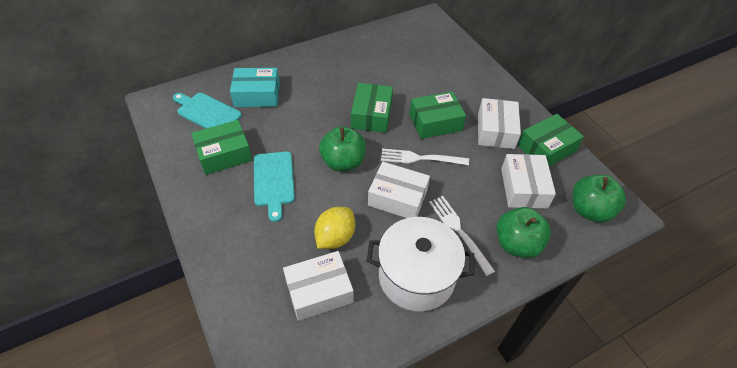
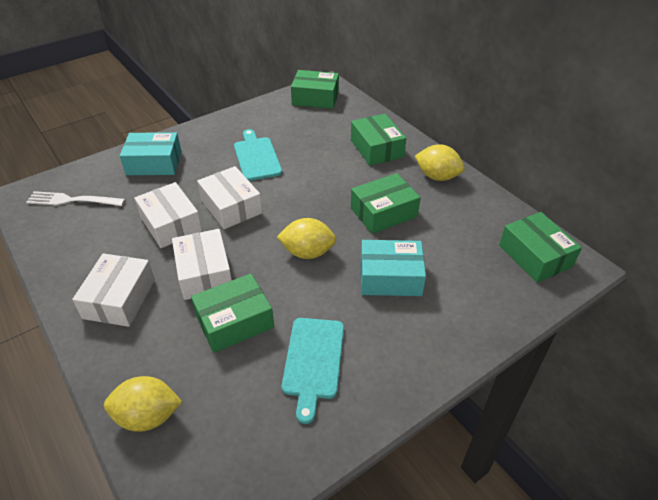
green apple: [319,126,366,172] [496,207,551,258] [572,175,626,223] = 3 -> none = 0
green box: [191,120,252,175] [351,83,393,133] [409,91,466,139] [518,114,584,166] = 4 -> [191,273,274,353] [291,70,339,109] [351,114,406,166] [351,173,421,234] [499,212,582,283] = 5
turquoise box: [230,68,280,107] = 1 -> [120,132,182,175] [361,240,426,296] = 2
white fork: [381,149,469,165] [429,196,495,276] = 2 -> [26,191,125,206] = 1
white pot: [367,217,474,311] = 1 -> none = 0
yellow lemon: [314,207,355,249] = 1 -> [104,376,182,432] [277,218,336,259] [415,144,465,181] = 3

